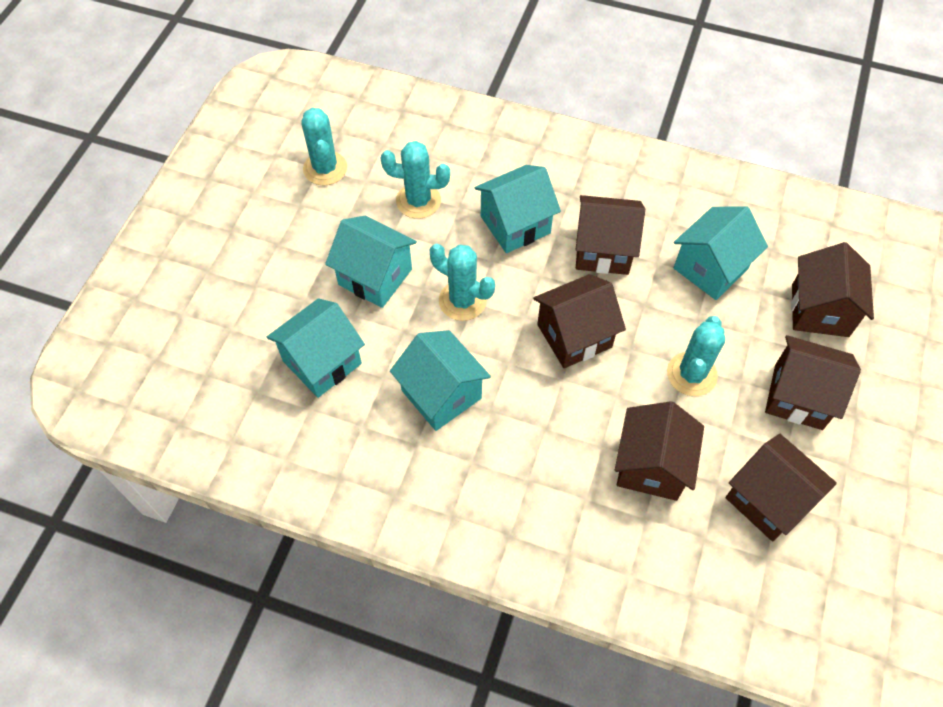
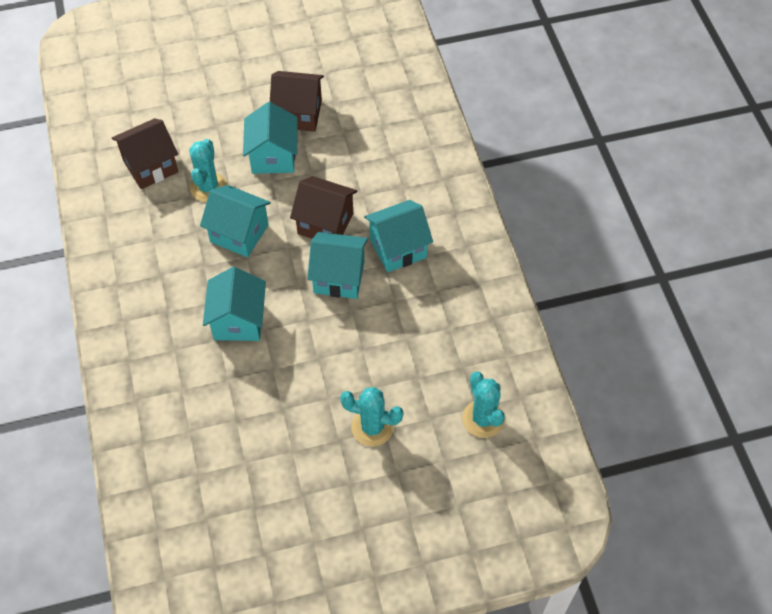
brown house: [533,274,626,368] [575,195,645,275] [615,401,704,501] [725,434,837,541] [765,335,861,430] [791,242,874,337] = 6 -> [112,118,178,189] [270,71,324,132] [290,176,357,239] = 3
turquoise cactus: [302,108,347,186] [381,141,450,219] [429,244,495,321] [667,316,725,396] = 4 -> [189,139,227,202] [340,387,404,446] [462,371,505,438] = 3

